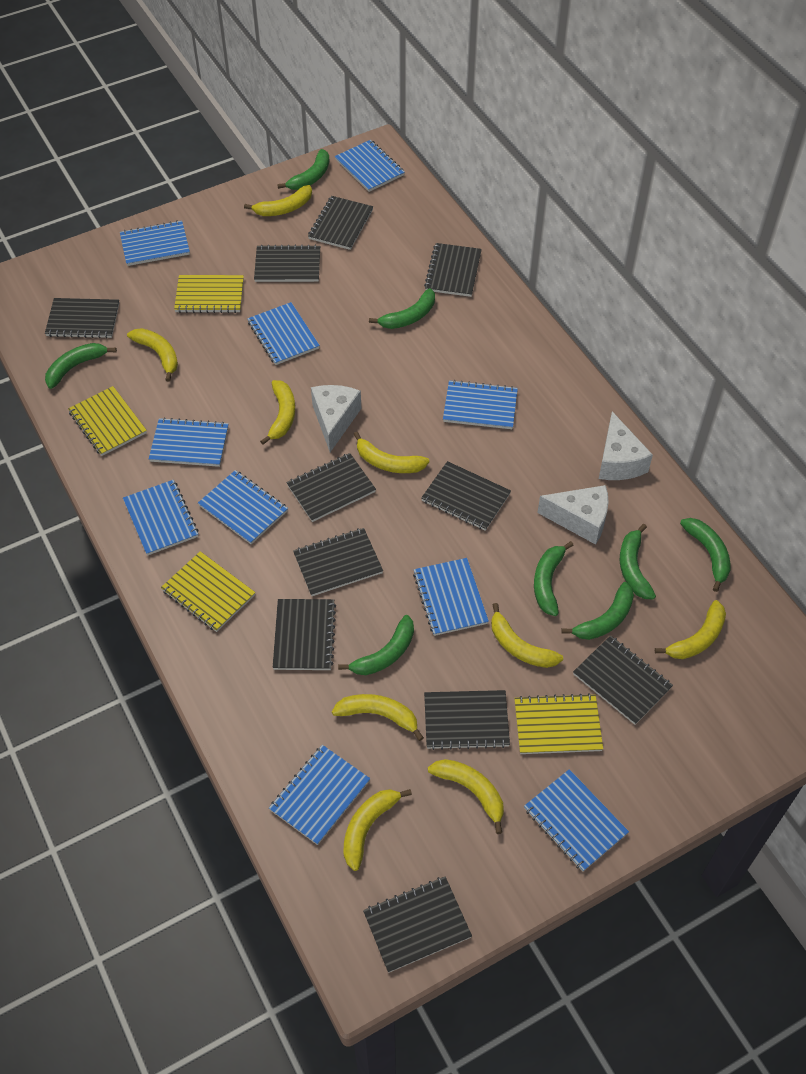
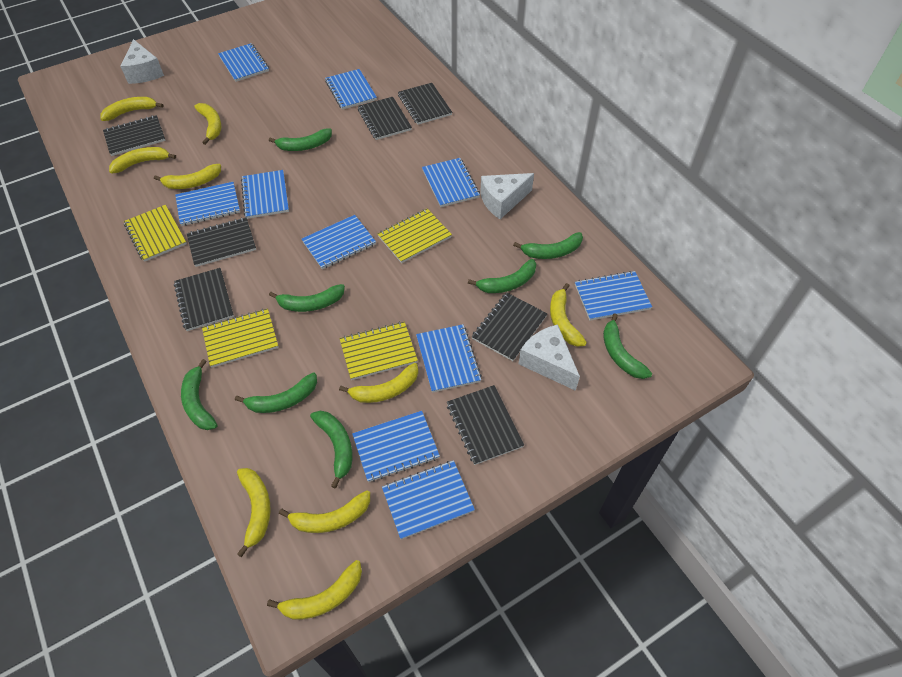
black notebook: [45,298,119,338] [254,245,320,282] [273,599,336,670] [287,453,376,522] [293,528,383,596] [308,196,373,250] [363,877,472,973] [421,461,511,531] [424,243,482,297] [424,690,510,750] [573,635,673,725] = 11 -> [103,115,166,156] [174,268,234,331] [187,217,256,267] [358,97,412,140] [398,83,452,125] [447,385,524,465] [471,293,548,361] = 7

